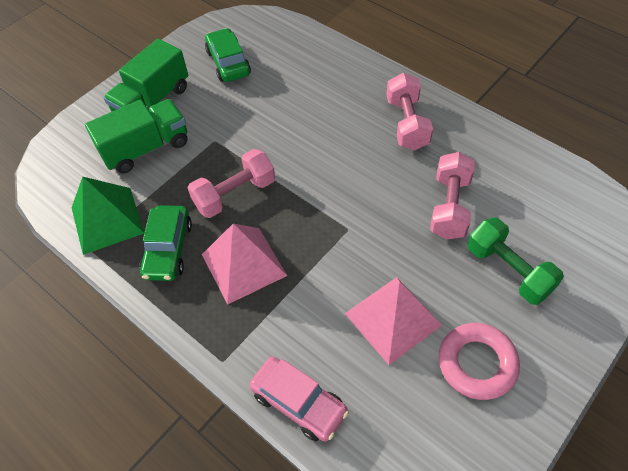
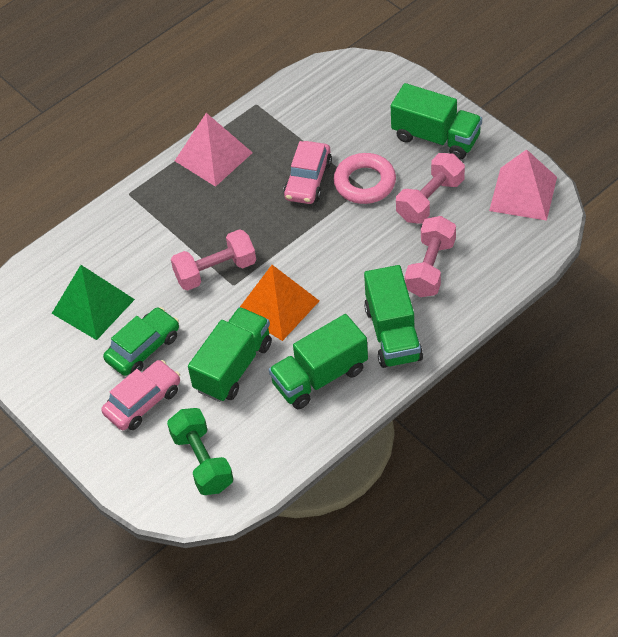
green car: [139,205,192,281] [205,28,251,82] = 2 -> [103,307,179,376] = 1
green truck: [85,99,188,173] [104,39,188,112] = 2 -> [188,307,272,402] [269,314,368,409] [364,265,423,368] [391,83,482,160] = 4
orange pyramid: none = 0 -> [240,265,319,341] = 1
pink car: [249,356,349,442] = 1 -> [101,360,180,430] [283,141,332,204] = 2

